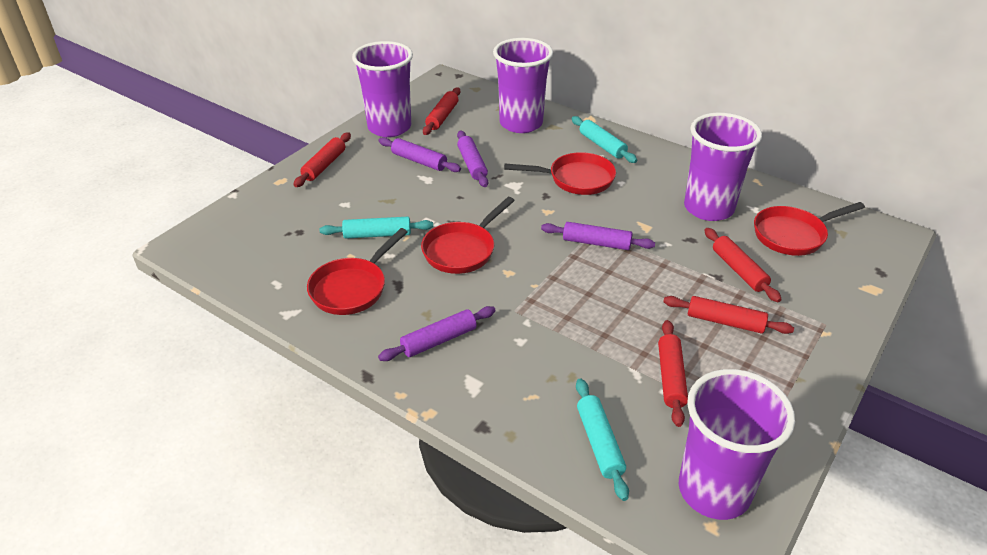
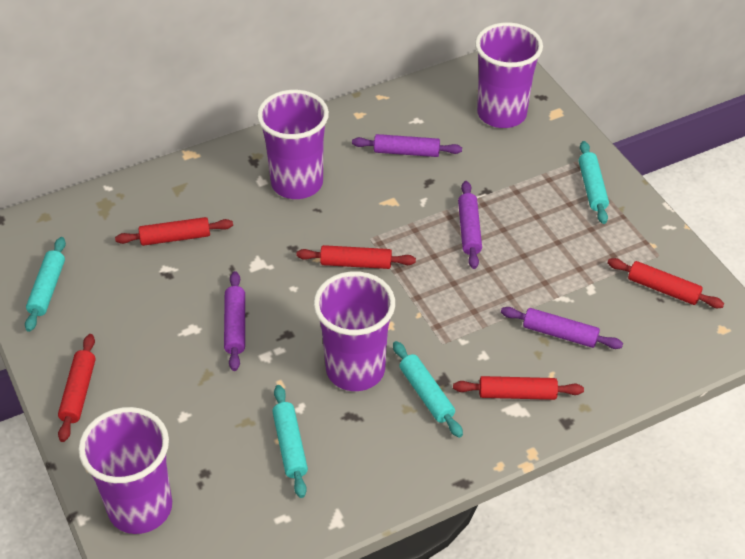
red pan: [307,228,407,315] [421,197,515,274] [504,152,616,195] [754,202,865,256] = 4 -> none = 0
turquoise rolling pin: [319,217,433,239] [572,116,637,163] [576,378,629,501] = 3 -> [25,237,66,332] [272,385,308,498] [393,341,463,438] [579,141,609,224] = 4

